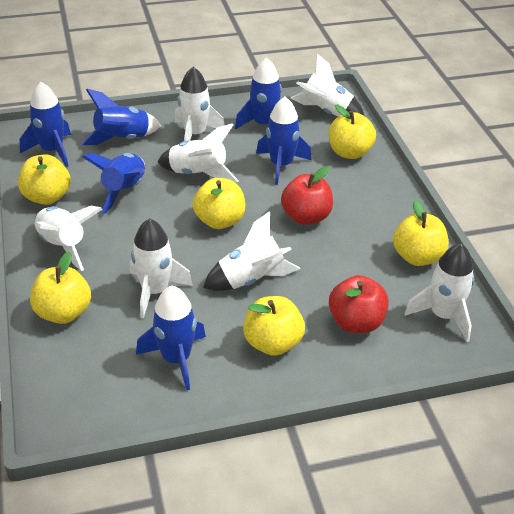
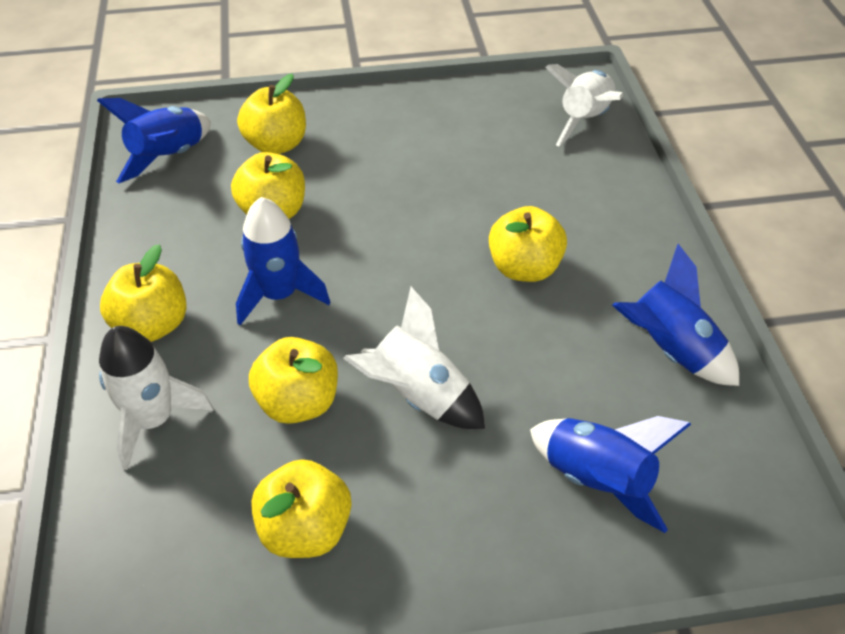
blue rocket: [20,82,71,167] [81,89,161,145] [82,153,145,214] [136,286,206,390] [235,57,282,130] [256,97,312,185] = 6 -> [97,98,211,183] [236,197,330,325] [530,416,691,533] [612,244,739,386] = 4
red apple: [281,166,333,225] [329,275,389,333] = 2 -> none = 0
white rocket: [35,206,102,271] [130,218,193,319] [158,123,239,182] [174,67,225,141] [203,211,300,291] [290,54,364,116] [404,243,474,342] = 7 -> [99,326,213,470] [343,286,485,429] [545,64,623,146] = 3

